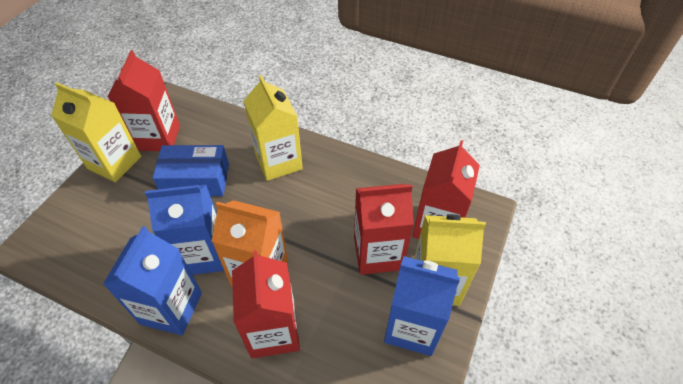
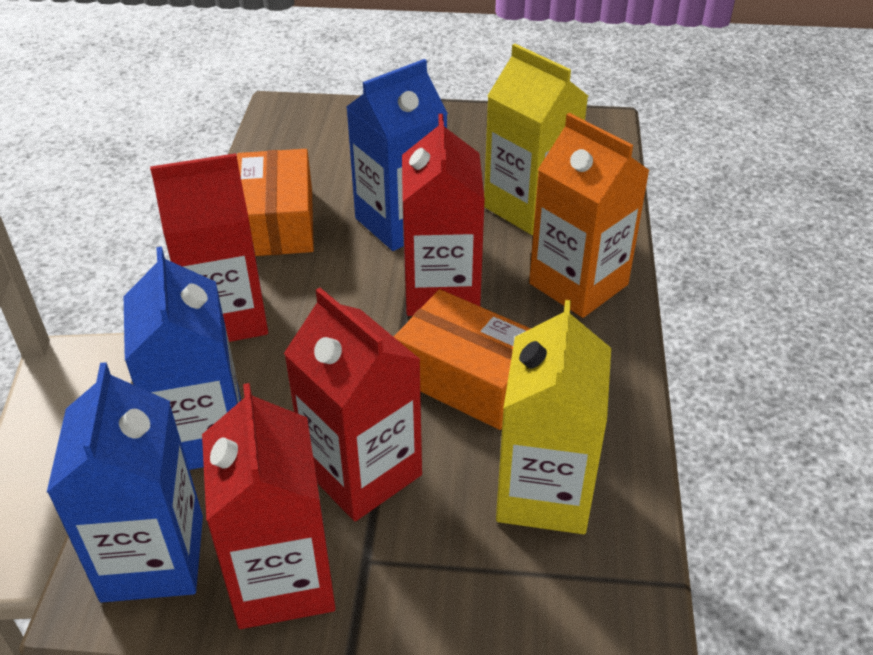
blue box: [153,145,229,196] = 1 -> none = 0
orange box: none = 0 -> [237,149,314,256] [394,289,531,430] = 2
yellow carton: [51,82,141,182] [244,75,303,181] [414,214,486,306] = 3 -> [484,44,588,235] [496,300,611,534] = 2

